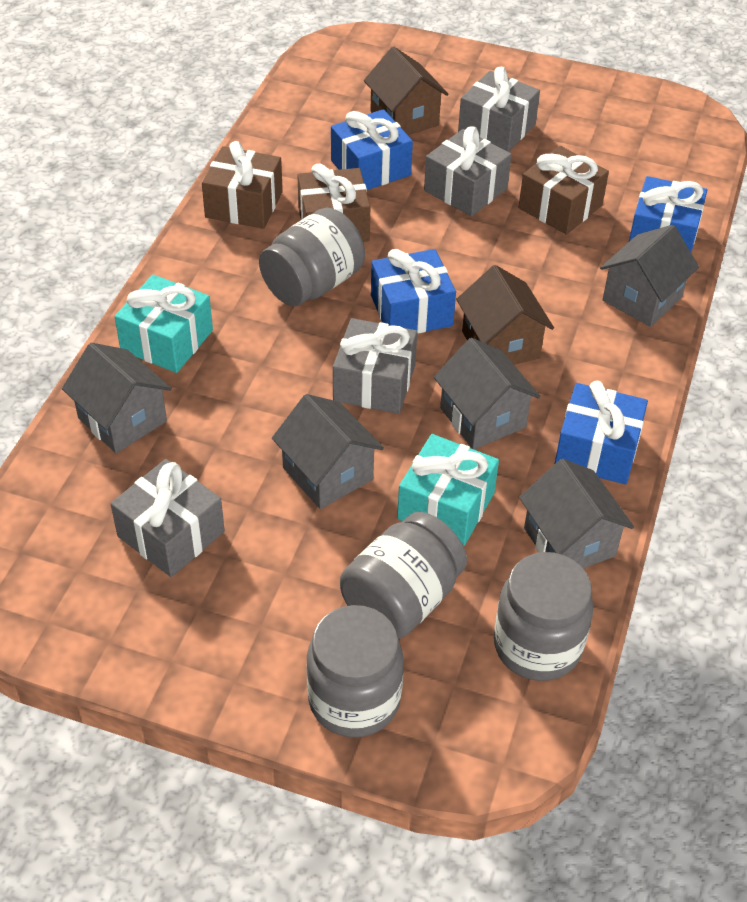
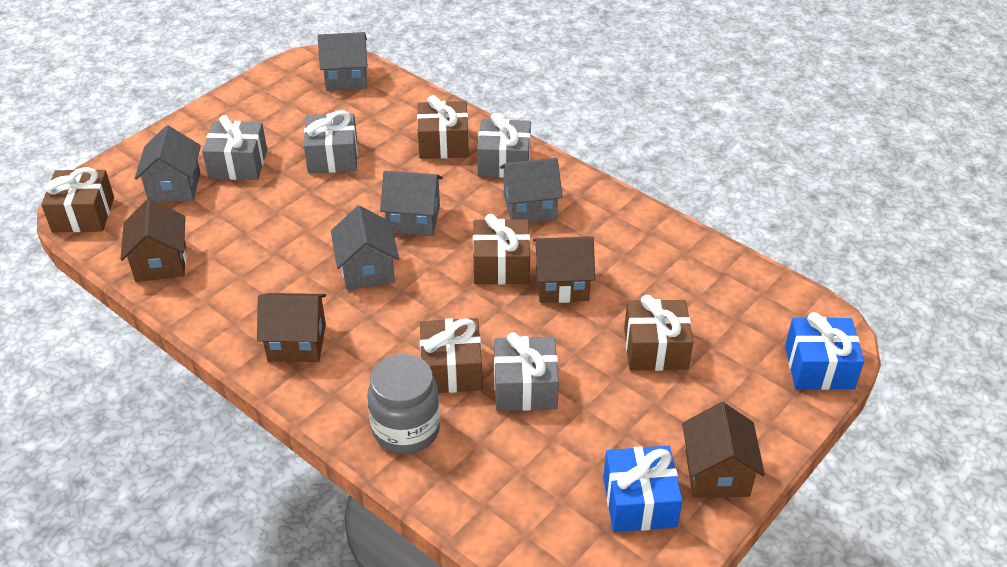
blue gift: [331,109,413,190] [371,249,456,333] [555,381,648,484] [629,176,707,252] = 4 -> [603,446,683,532] [785,312,864,390] = 2
brown gift: [202,141,283,229] [298,164,370,242] [519,146,609,235] = 3 -> [41,167,114,232] [417,95,469,159] [420,318,482,393] [473,214,530,285] [624,295,693,371] = 5
brown house: [364,46,449,135] [456,265,554,365] = 2 -> [121,198,186,282] [257,293,326,362] [533,236,595,303] [682,402,765,498] = 4
grey jar: [259,208,365,306] [306,605,404,737] [340,512,467,639] [494,552,593,681] = 4 -> [368,354,440,454] = 1
turquoise gift: [115,274,213,373] [397,434,499,546] = 2 -> none = 0

